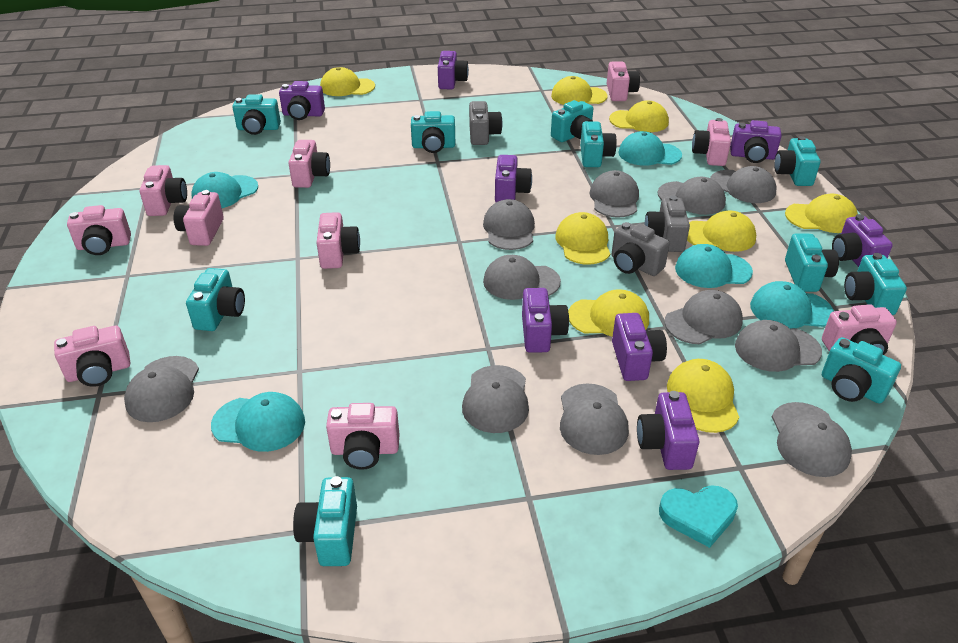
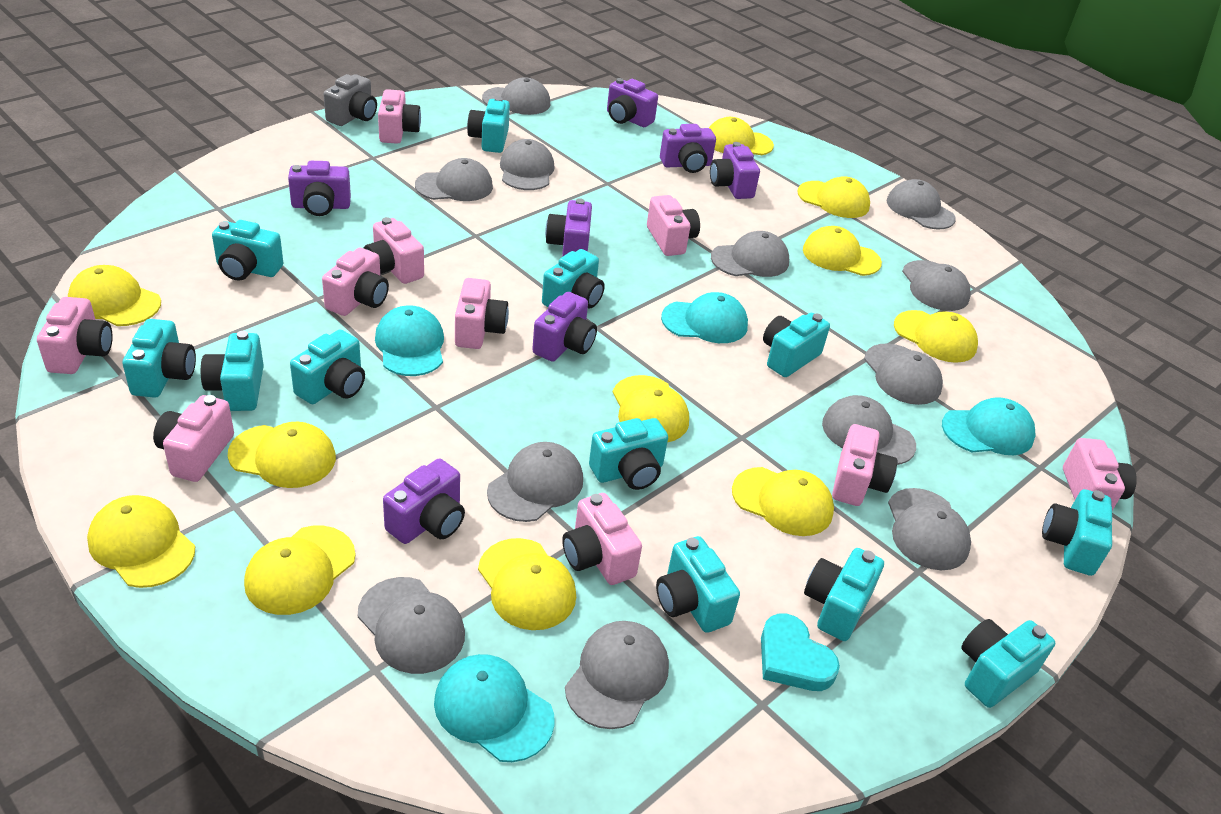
grey camera: [469,101,502,145] [612,222,670,276] [644,196,690,252] = 3 -> [324,74,377,126] = 1
grey cap: [124,356,199,422] [462,365,529,433] [483,199,535,250] [483,255,561,300] [560,383,629,455] [589,170,639,217] [658,177,726,215] [665,290,743,344] [710,166,776,203] [735,320,822,372] [772,402,852,477] = 11 -> [358,577,465,674] [415,158,493,201] [482,77,551,115] [487,442,583,522] [500,139,555,190] [565,621,669,729] [711,231,789,277] [822,395,916,465] [864,343,943,405] [887,179,956,229] [888,488,971,570] [902,260,971,311] = 12
purple camera: [279,81,325,120] [438,51,469,89] [495,155,532,202] [522,288,569,353] [612,313,667,381] [637,391,699,470] [730,120,782,163] [832,214,893,267] = 8 -> [288,161,351,216] [383,459,465,544] [532,292,597,362] [545,198,592,257] [607,78,658,127] [660,124,716,173] [710,142,760,199] = 7
turquoise camera: [186,268,245,331] [232,94,281,135] [293,476,357,566] [411,111,455,153] [551,100,593,142] [580,121,617,167] [774,136,820,186] [785,233,839,292] [822,337,901,404] [844,253,907,315] = 10 -> [122,319,196,398] [201,331,264,411] [212,220,283,281] [290,330,365,404] [467,97,510,153] [542,249,605,309] [589,418,668,490] [656,536,740,633] [763,313,830,377] [804,548,884,641] [961,619,1055,708] [1042,489,1112,576] = 12
turquoise cap: [191,172,258,208] [211,392,305,452] [618,131,682,166] [675,244,753,288] [750,281,834,329] = 5 -> [375,305,444,376] [434,654,554,762] [661,292,748,343] [942,397,1036,455] = 4
yellow cap: [320,67,375,96] [551,76,608,105] [556,212,610,265] [568,289,649,337] [609,100,669,132] [667,359,739,433] [687,210,756,252] [785,194,858,233] = 8 -> [68,265,161,326] [87,495,195,588] [228,422,336,488] [244,526,356,615] [478,538,576,630] [613,375,689,443] [709,117,774,155] [732,467,834,536] [797,176,870,218] [803,226,882,276] [894,310,978,363] = 11

